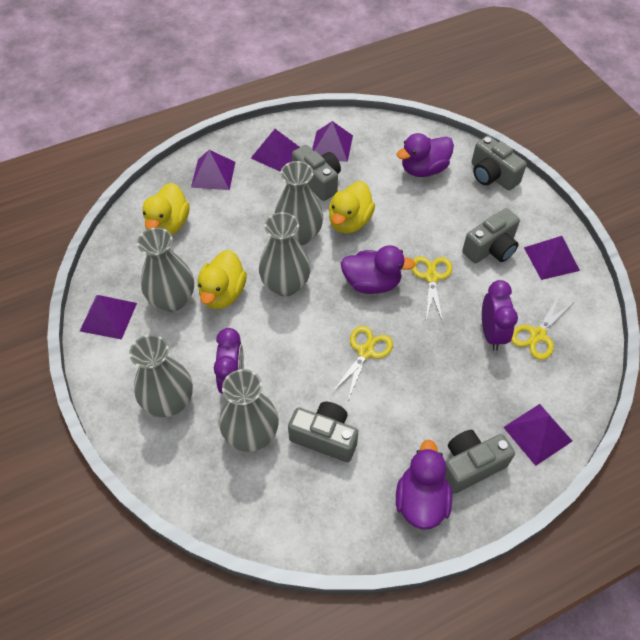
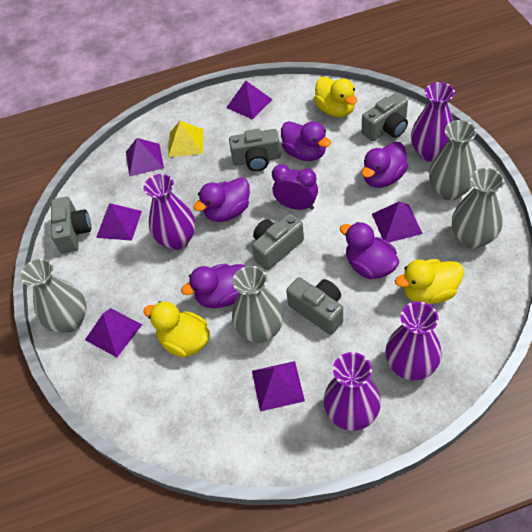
grey vase: [129,335,193,417] [137,228,194,312] [219,369,279,452] [259,212,311,296] [274,161,323,245] = 5 -> [20,259,86,333] [232,266,284,343] [429,120,477,200] [452,168,505,249] = 4
purple clock: [214,328,244,394] [482,280,518,351] = 2 -> [272,164,318,210] = 1
purple duck: [341,245,415,294] [396,440,452,530] [397,133,454,177] = 3 -> [181,264,246,308] [193,177,250,222] [281,121,331,161] [340,222,399,279] [362,142,408,188] = 5
purple vase: none = 0 -> [143,174,195,250] [323,352,381,431] [385,301,442,381] [411,82,455,162] = 4
yellow pyramid: none = 0 -> [168,121,203,157] = 1
yellow scissors: [332,326,393,400] [412,256,452,323] [511,295,573,360] = 3 -> none = 0

